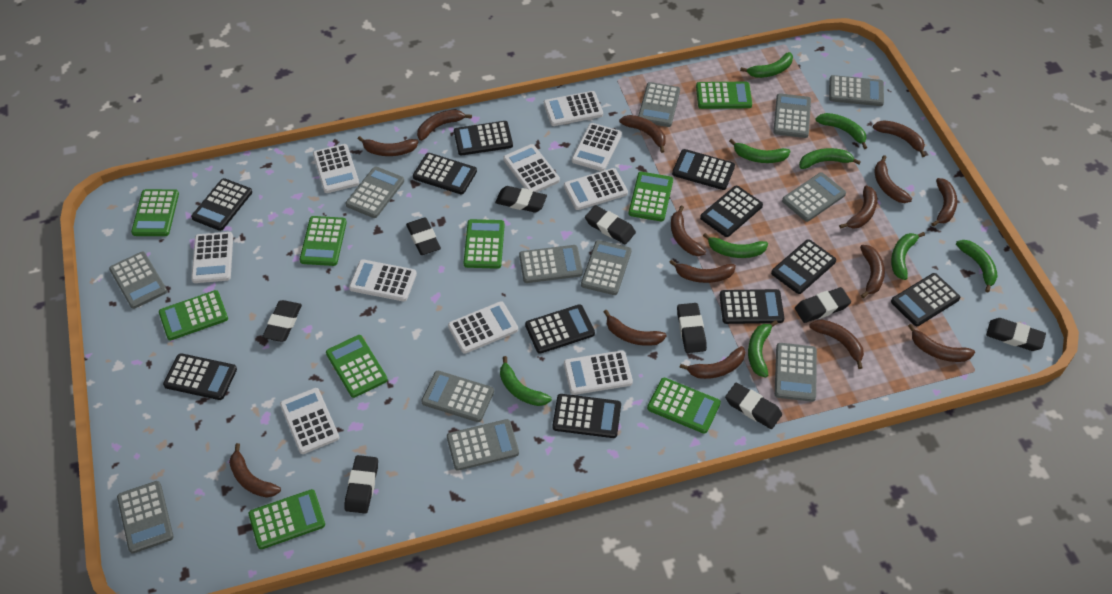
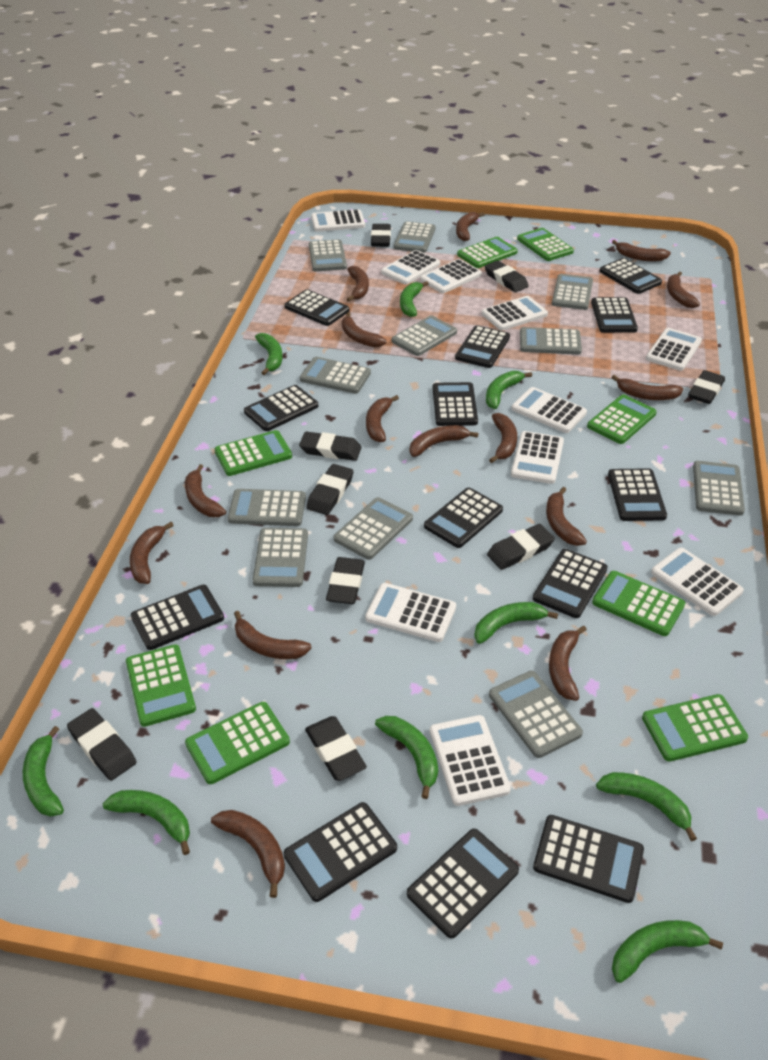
black calculator: [163,353,237,400] [191,178,252,231] [413,153,477,194] [454,121,513,155] [525,304,595,354] [553,394,621,438] [672,149,735,190] [700,186,763,237] [720,289,784,324] [771,239,836,294] [891,273,960,326] = 11 -> [131,585,224,650] [244,385,318,431] [284,289,350,326] [284,802,397,902] [407,829,519,938] [424,487,503,548] [433,382,478,426] [455,325,510,368] [533,549,608,618] [533,815,644,903] [591,297,638,333] [600,258,662,294] [608,468,667,521] = 13
green calculator: [131,189,179,236] [159,290,228,340] [249,489,325,549] [300,216,347,266] [326,335,388,398] [463,219,505,269] [628,172,673,222] [647,378,721,434] [696,82,752,109] = 9 -> [126,644,196,727] [185,702,290,784] [215,430,292,476] [457,237,518,268] [517,228,574,261] [587,395,657,444] [592,571,685,636] [642,694,748,762] = 8
grey calculator: [109,252,167,309] [117,481,174,554] [346,167,404,218] [421,371,494,422] [447,419,519,471] [519,245,583,283] [581,240,632,295] [638,82,680,127] [773,93,811,138] [775,343,817,402] [782,172,846,222] [829,75,884,106] = 12 -> [228,489,306,526] [252,528,308,587] [300,357,371,394] [309,239,347,272] [334,497,413,560] [392,315,457,356] [394,221,435,253] [489,671,583,758] [520,327,582,355] [552,274,593,310] [693,461,745,516] = 11

